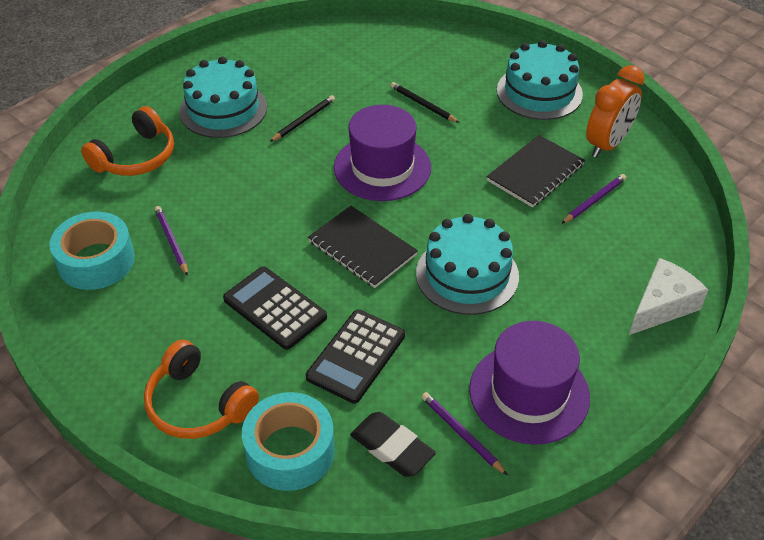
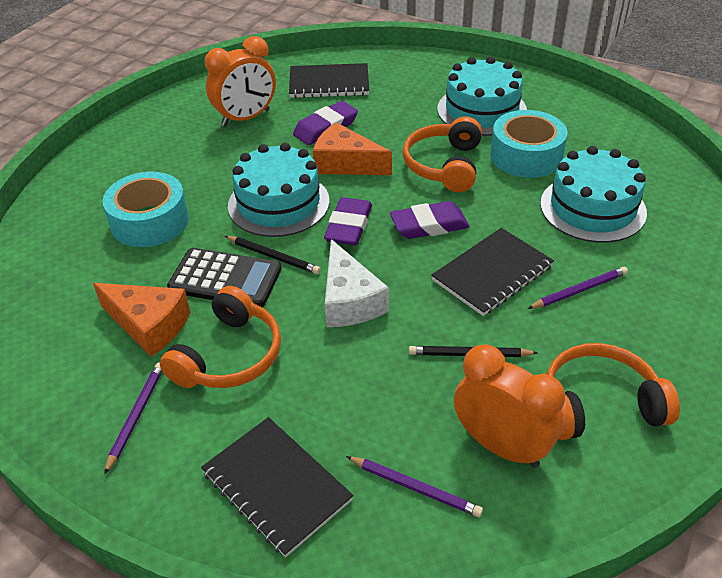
black calculator: [223,266,327,350] [306,309,405,404] = 2 -> [167,248,282,307] = 1
black eraser: [350,412,436,477] = 1 -> none = 0
black notebook: [308,206,418,288] [487,135,585,208] = 2 -> [201,417,354,557] [289,63,369,98] [431,228,554,316] = 3
orange cheese: none = 0 -> [93,283,191,357] [313,122,392,175] = 2
orange clock: [586,65,644,158] = 1 -> [205,36,276,127] [454,344,565,468] = 2
orange headphones: [81,106,174,176] [144,339,259,439] = 2 -> [160,286,281,388] [403,116,482,192] [546,343,680,440] = 3
purple eraser: none = 0 -> [293,101,358,145] [324,197,372,245] [390,201,469,239] = 3
purple hat: [334,105,431,201] [469,321,590,445] = 2 -> none = 0

